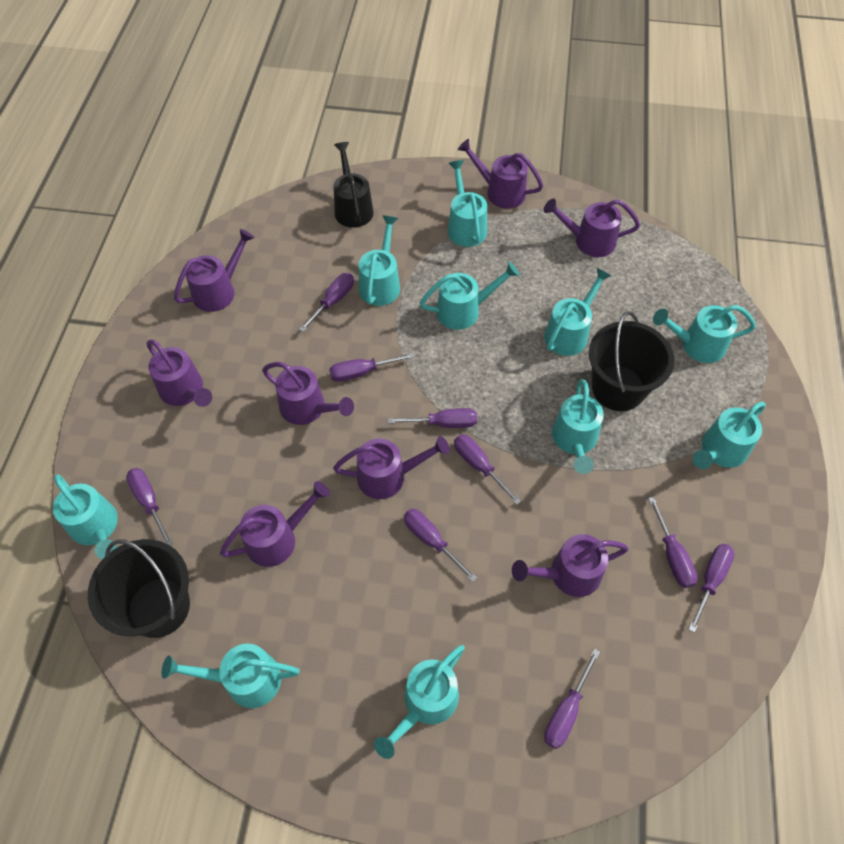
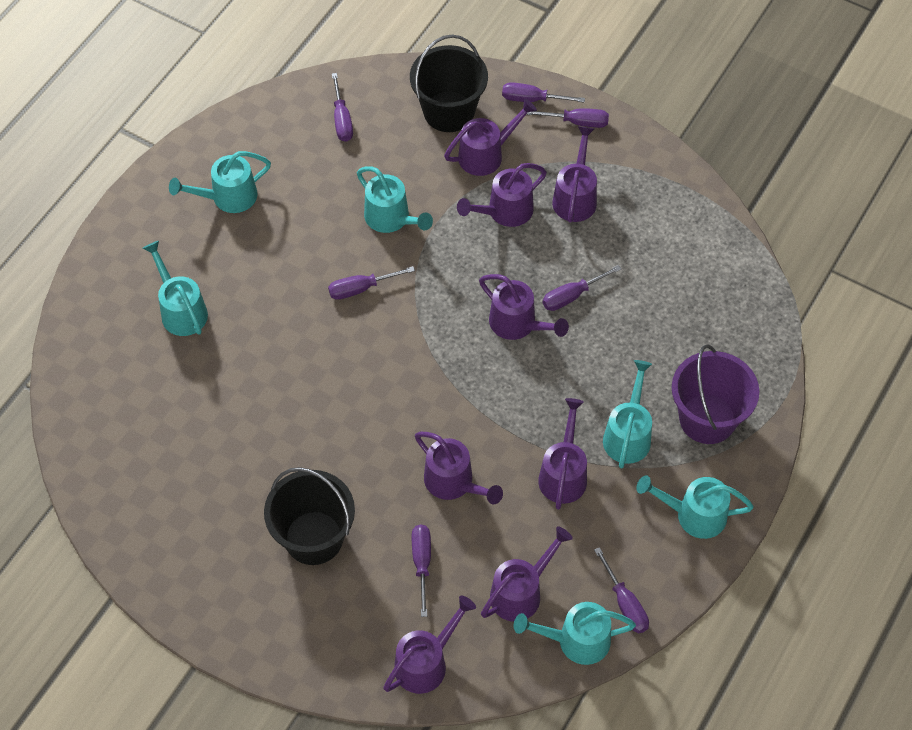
black watering can: [333,142,374,228] = 1 -> none = 0
purple bucket: none = 0 -> [672,344,760,444] = 1
purple screwdriver: [126,468,173,546] [299,273,354,332] [329,353,414,382] [387,408,477,428] [404,509,477,582] [454,434,521,505] [544,649,600,749] [648,497,698,588] [688,544,735,633] = 9 -> [328,266,415,300] [332,73,353,142] [412,524,431,617] [502,82,585,103] [526,108,609,128] [543,265,621,311] [594,547,649,633] = 7
turquoise watering can: [53,474,118,559] [161,643,300,708] [359,215,400,306] [374,645,465,759] [420,262,520,330] [448,160,487,247] [544,268,612,356] [552,379,604,474] [653,305,756,363] [693,402,766,469] = 10 -> [143,241,208,336] [169,151,271,213] [357,166,433,233] [514,602,636,665] [603,360,652,468] [636,475,754,539] = 6

